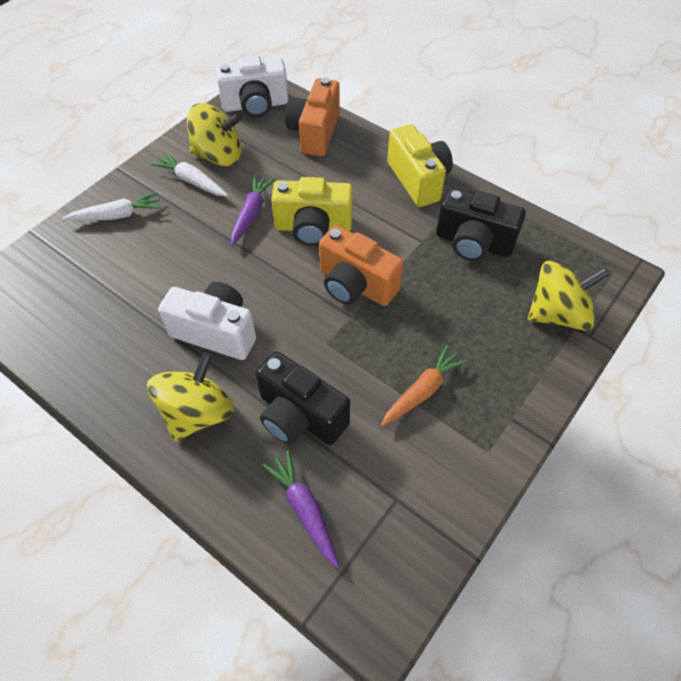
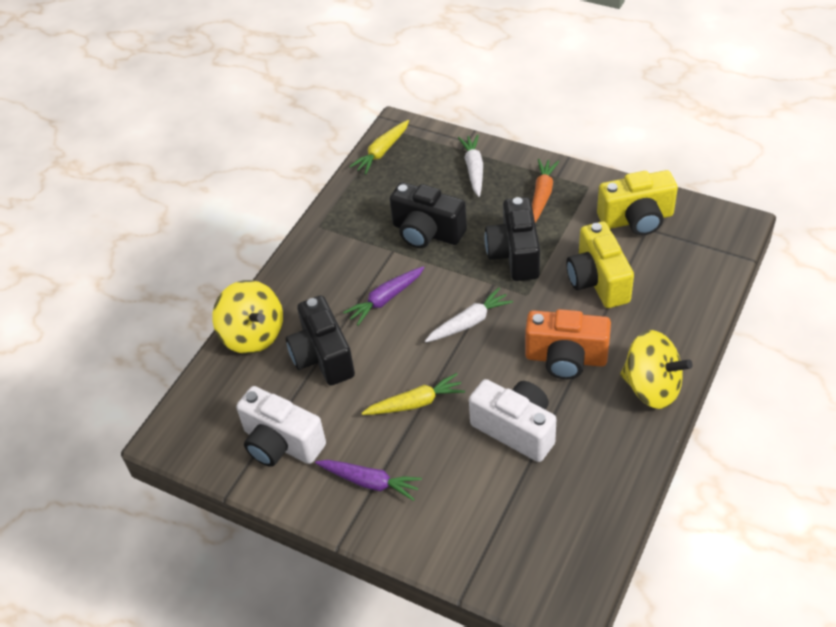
black camera: [256,351,350,445] [436,188,526,261] = 2 -> [286,295,355,386] [390,182,467,248] [485,197,540,281] = 3
orange camera: [285,77,340,156] [319,225,404,306] = 2 -> [525,309,611,379] = 1
yellow carrot: none = 0 -> [349,120,409,174] [362,373,465,415] = 2
yellow spinning top: [147,352,234,441] [187,103,242,166] [528,261,609,330] = 3 -> [212,280,283,354] [620,330,692,409] = 2

